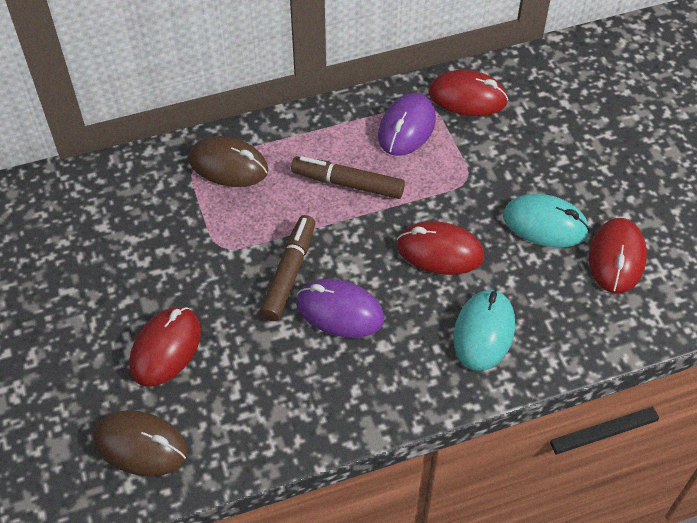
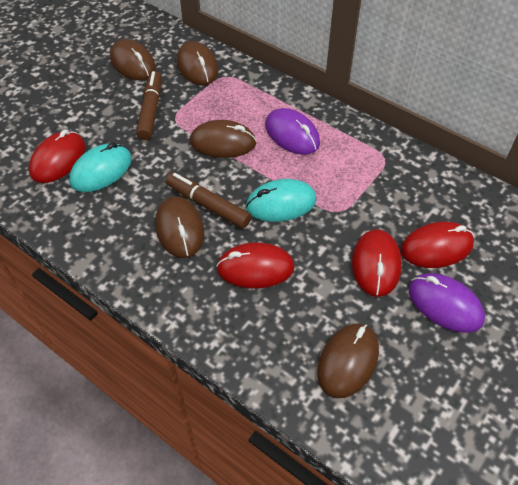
brown mouse: [93,410,188,477] [189,136,268,187] = 2 -> [110,39,156,80] [155,196,204,258] [177,41,219,85] [190,120,257,158] [317,324,379,398] = 5

